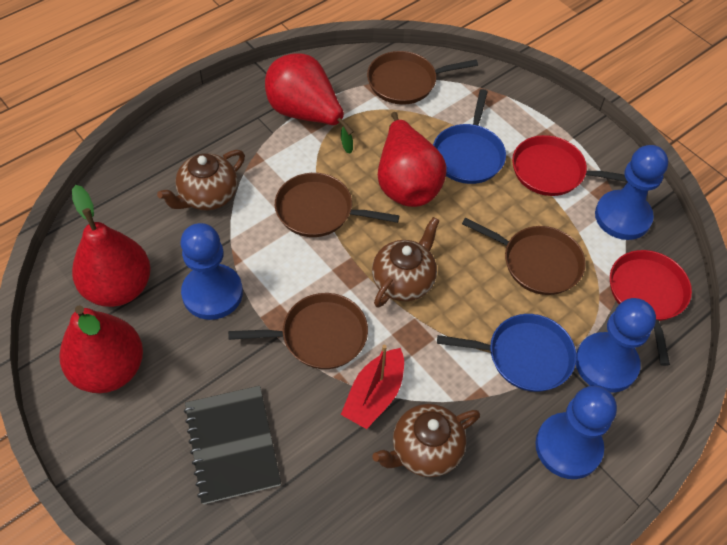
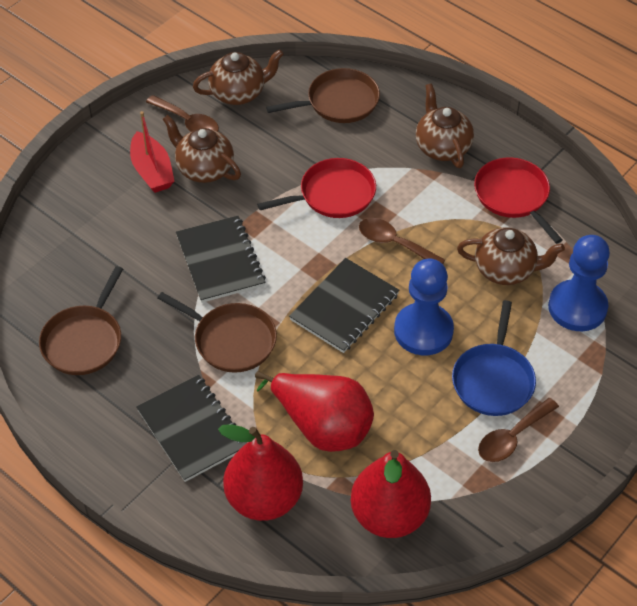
black notebook: [184,386,281,504] = 1 -> [136,375,246,482] [176,216,266,303] [289,258,399,353] = 3
blue pan: [433,89,506,184] [437,314,576,392] = 2 -> [452,300,536,416] = 1
blue pawn: [181,223,243,320] [535,386,617,479] [576,298,656,393] [595,145,668,240] = 4 -> [394,258,454,355] [548,235,610,331] = 2
brown pan: [228,293,368,369] [275,173,399,237] [367,51,478,105] [462,217,586,295] = 4 -> [39,266,123,375] [157,292,277,373] [266,68,380,123] = 3
brown spoon: none = 0 -> [146,95,219,132] [359,218,445,264] [478,398,559,462] = 3
brown teapot: [157,150,245,210] [372,217,440,308] [372,404,480,477] = 3 -> [163,115,241,183] [193,49,284,105] [416,83,474,168] [457,227,565,285] = 4
red pear: [60,305,143,393] [72,185,151,307] [265,53,354,154] [378,112,447,207] = 4 -> [218,424,303,521] [255,371,374,452] [351,450,431,538] = 3

